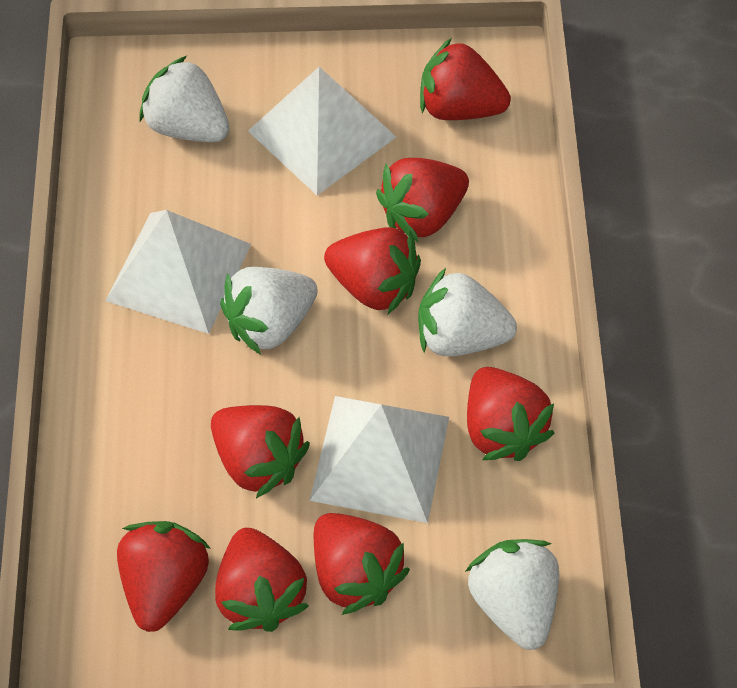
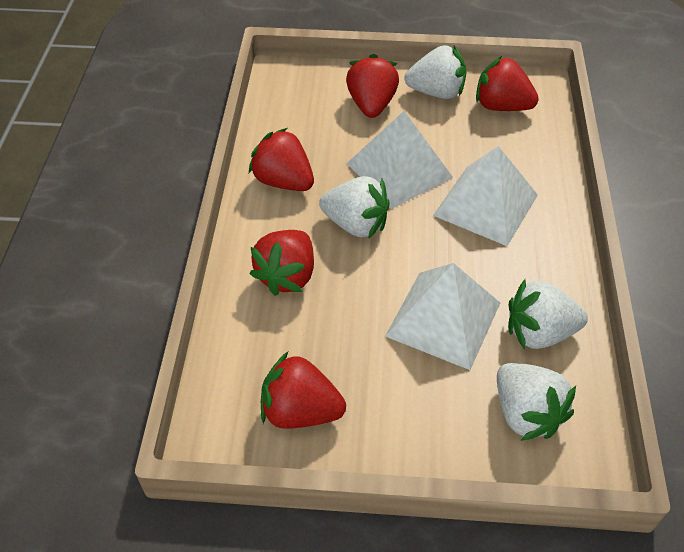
red strawberry: [117,521,211,632] [211,405,310,498] [215,528,309,632] [314,513,410,615] [324,227,421,314] [376,158,469,242] [420,38,511,120] [467,367,554,461] = 8 -> [249,128,314,191] [250,230,314,296] [261,352,346,429] [346,54,399,118] [476,56,539,111] = 5

